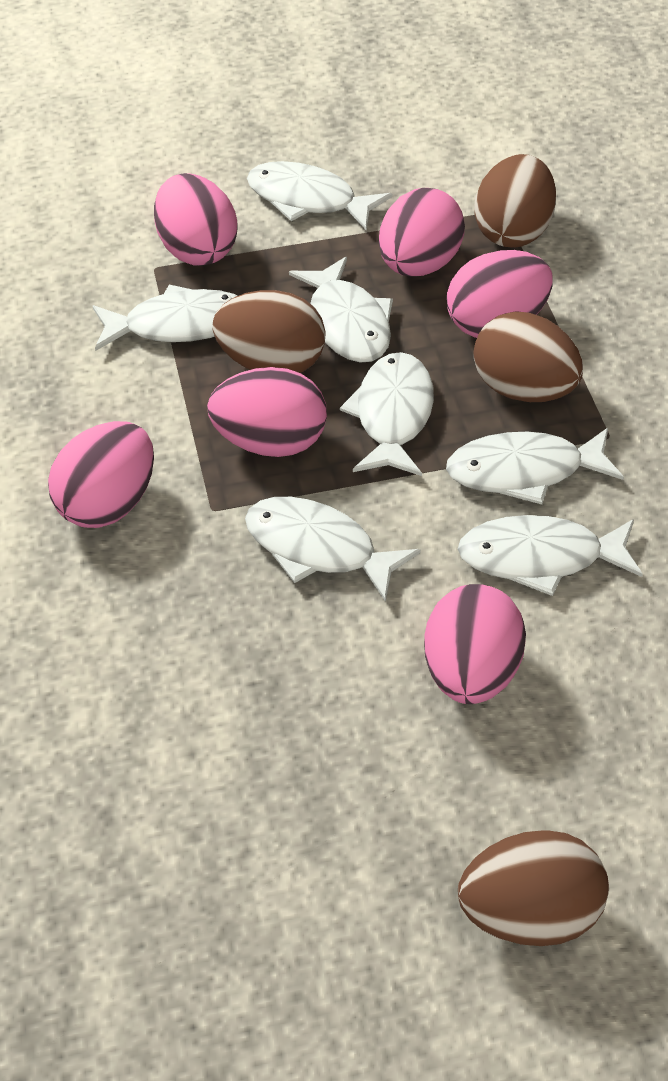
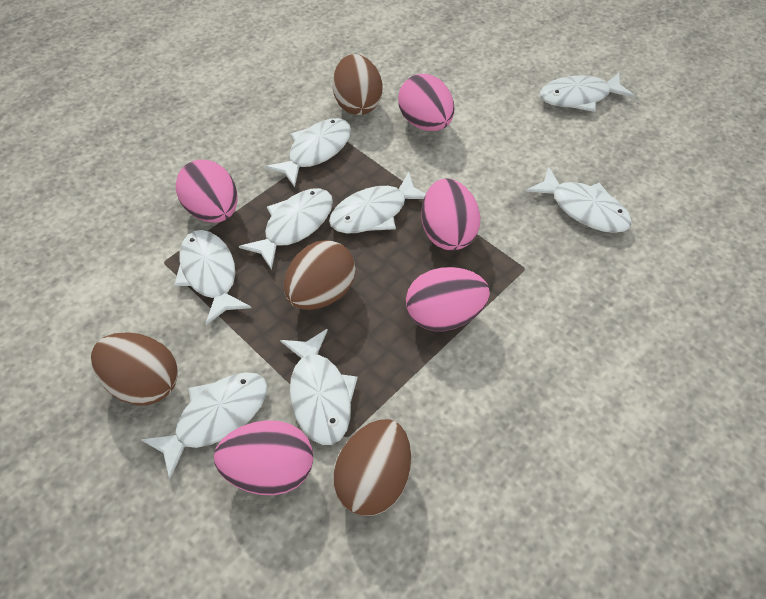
pink egg: [48,421,154,528] [154,173,238,266] [207,367,327,457] [379,188,465,277] [424,584,526,704] [447,250,553,338] = 6 -> [176,160,238,223] [214,420,313,495] [398,74,454,131] [406,267,490,331] [421,178,480,250] = 5
white fish: [93,285,237,351] [245,497,421,602] [247,161,392,231] [289,257,393,363] [340,352,434,476] [446,428,624,504] [458,515,643,596] = 7 -> [141,372,268,480] [174,230,251,325] [239,188,333,270] [265,118,351,188] [280,329,358,445] [329,172,426,233] [526,166,632,233] [540,73,634,112] = 8

